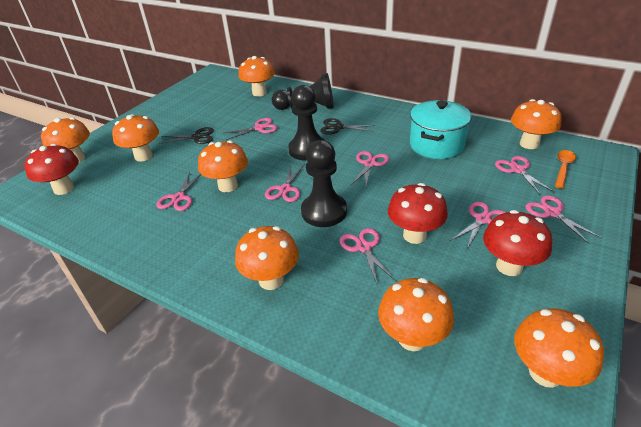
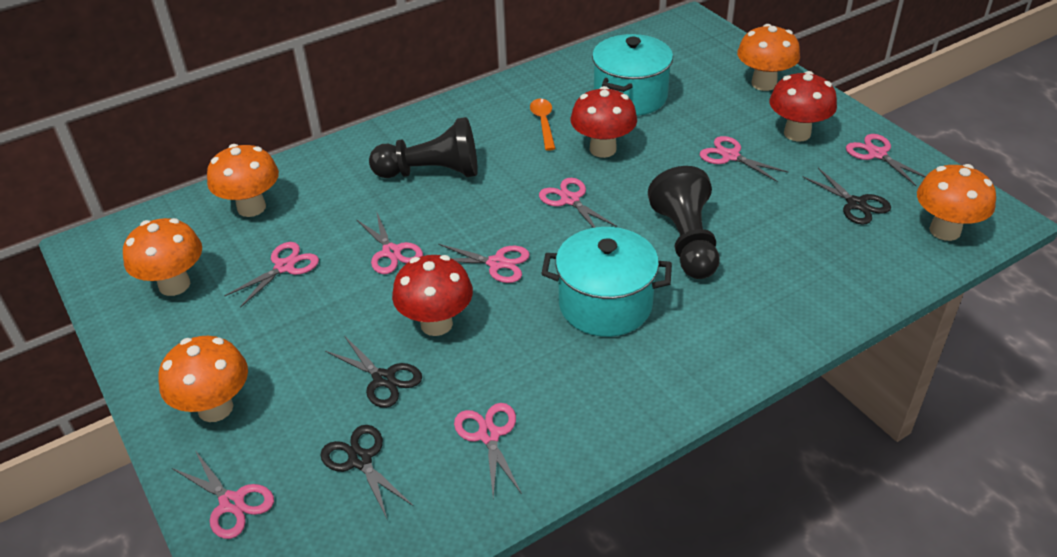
black pawn: [272,73,334,110] [288,85,325,161] [301,140,347,227] = 3 -> [369,117,478,178] [648,166,720,279] = 2
black scissors: [159,127,214,144] [320,118,375,135] = 2 -> [321,425,413,521] [325,337,422,408] [803,168,891,225] = 3
orange mushroom: [41,117,90,163] [112,114,159,162] [198,140,248,192] [235,226,299,290] [238,56,275,97] [378,278,454,351] [511,99,562,149] [514,309,604,388] = 8 -> [123,218,202,296] [158,336,248,422] [207,144,279,217] [737,24,800,91] [917,164,996,241] = 5
turquoise pot: [410,100,472,159] = 1 -> [541,227,672,337] [592,34,673,116] = 2

